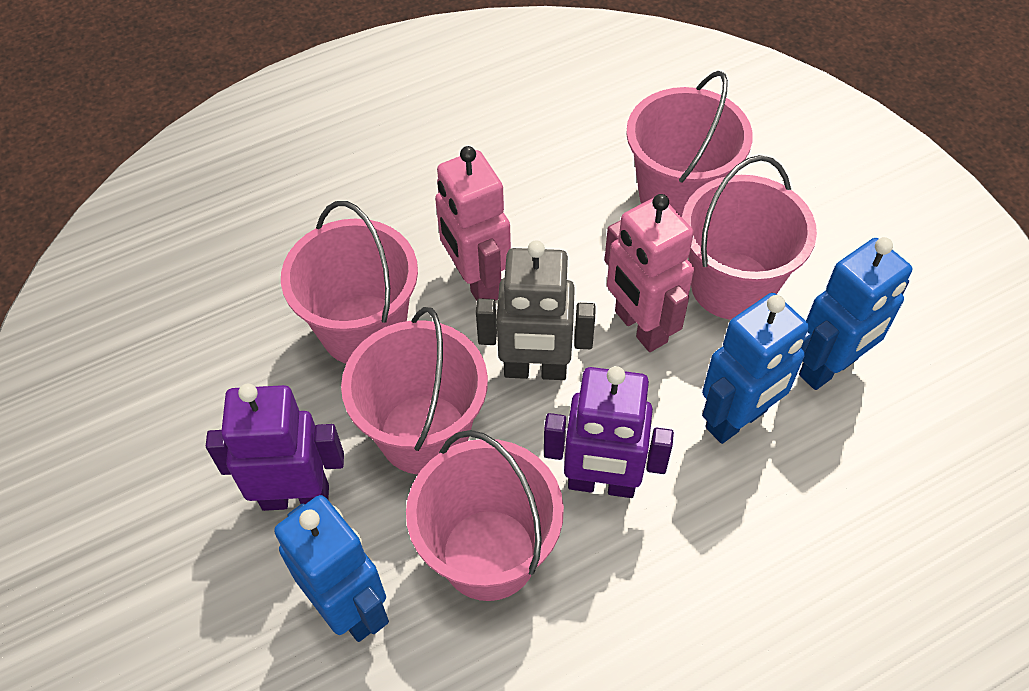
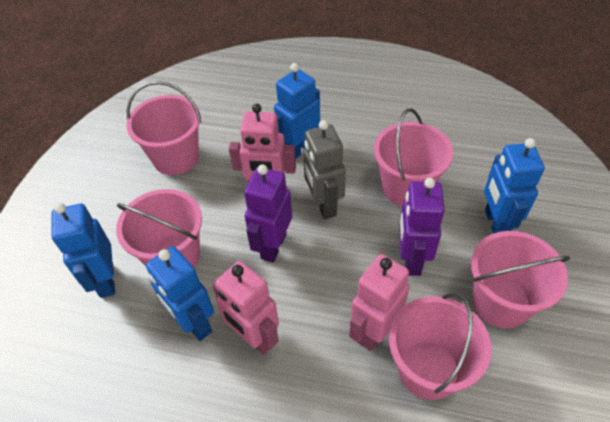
blue robot: [274,495,389,642] [702,293,812,444] [799,237,912,390] = 3 -> [51,203,115,298] [146,246,214,341] [274,63,320,158] [484,138,545,234] = 4
pink robot: [435,146,511,301] [605,194,694,352] = 2 -> [212,261,279,355] [229,104,296,181] [349,254,410,351] = 3

